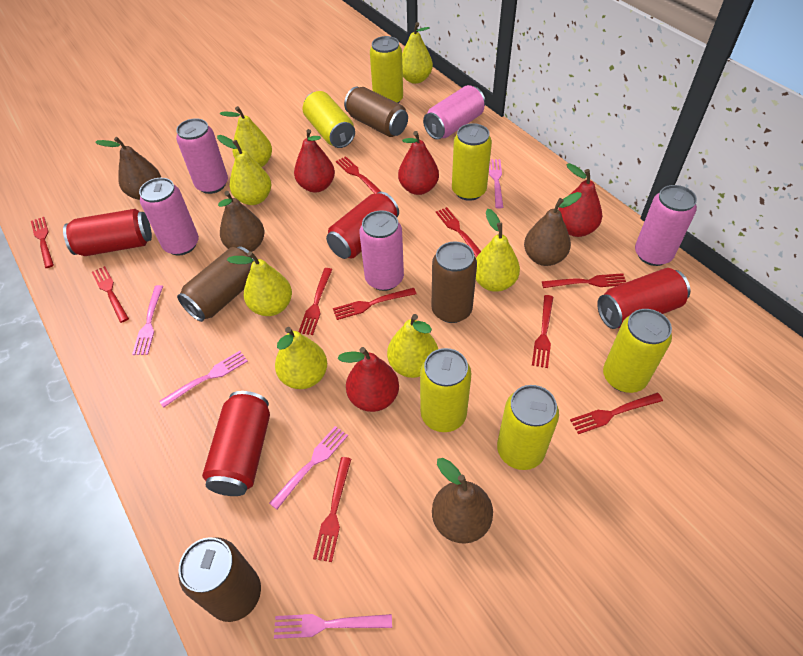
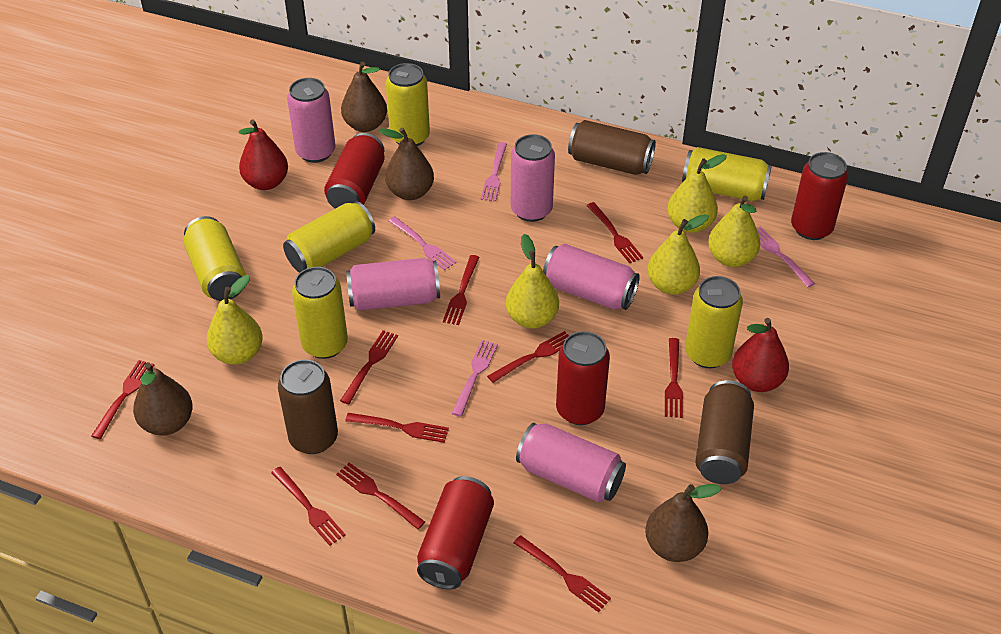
brown can: [177,246,254,322] [178,537,261,622] [344,87,408,137] [432,242,477,323] = 4 -> [278,359,338,454] [568,120,656,175] [695,380,754,484] = 3
pink fork: [132,285,163,355] [159,351,248,408] [269,426,348,510] [274,614,392,639] [489,159,503,208] = 5 -> [388,216,457,271] [452,340,498,417] [481,142,507,202] [757,226,815,287] = 4
red pear: [294,129,335,192] [338,347,399,412] [398,131,439,195] [558,163,602,237] = 4 -> [238,120,288,190] [732,318,789,392] = 2
yellow pear: [217,135,271,205] [220,106,272,167] [227,251,292,316] [275,327,327,389] [387,314,438,378] [402,22,433,84] [476,209,520,292] = 7 -> [207,275,263,365] [506,234,559,329] [647,214,709,295] [667,154,727,233] [708,195,760,267] = 5

